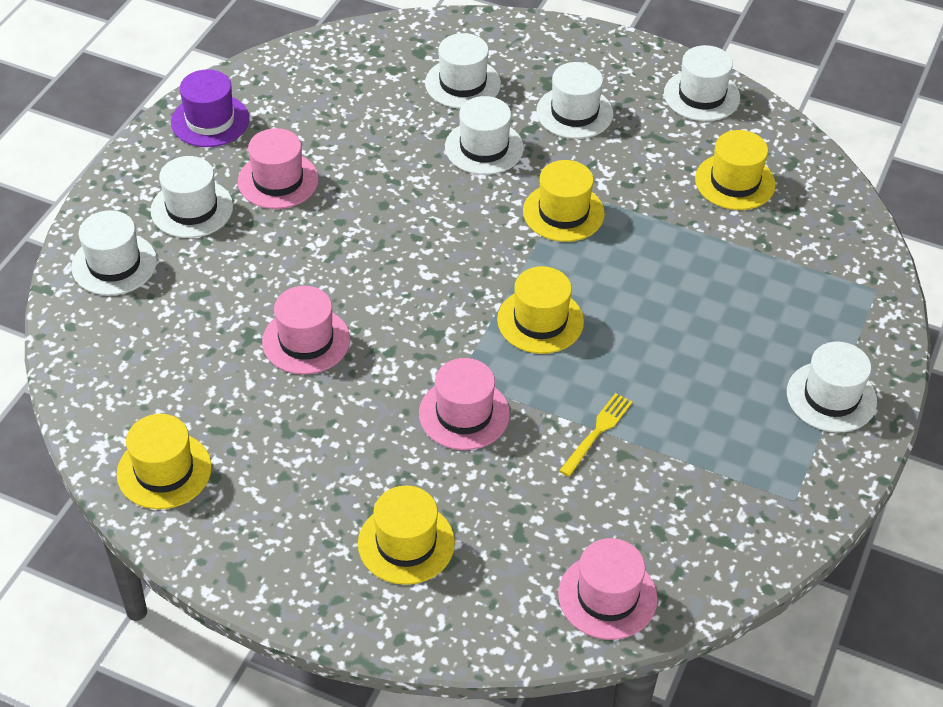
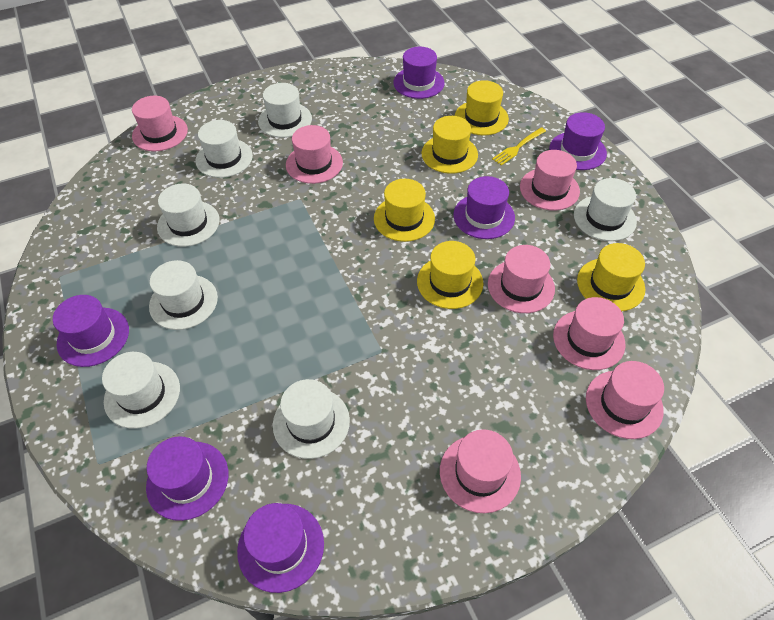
pink hat: [238,128,319,209] [262,286,350,375] [419,358,510,450] [558,538,658,640] = 4 -> [132,96,188,151] [286,125,343,184] [440,429,521,513] [488,245,555,313] [520,150,580,211] [553,297,625,370] [586,361,664,439] = 7
purple hat: [171,69,249,147] = 1 -> [53,295,129,367] [146,436,228,521] [237,503,324,593] [393,47,445,99] [454,176,515,239] [549,112,607,170] = 6

